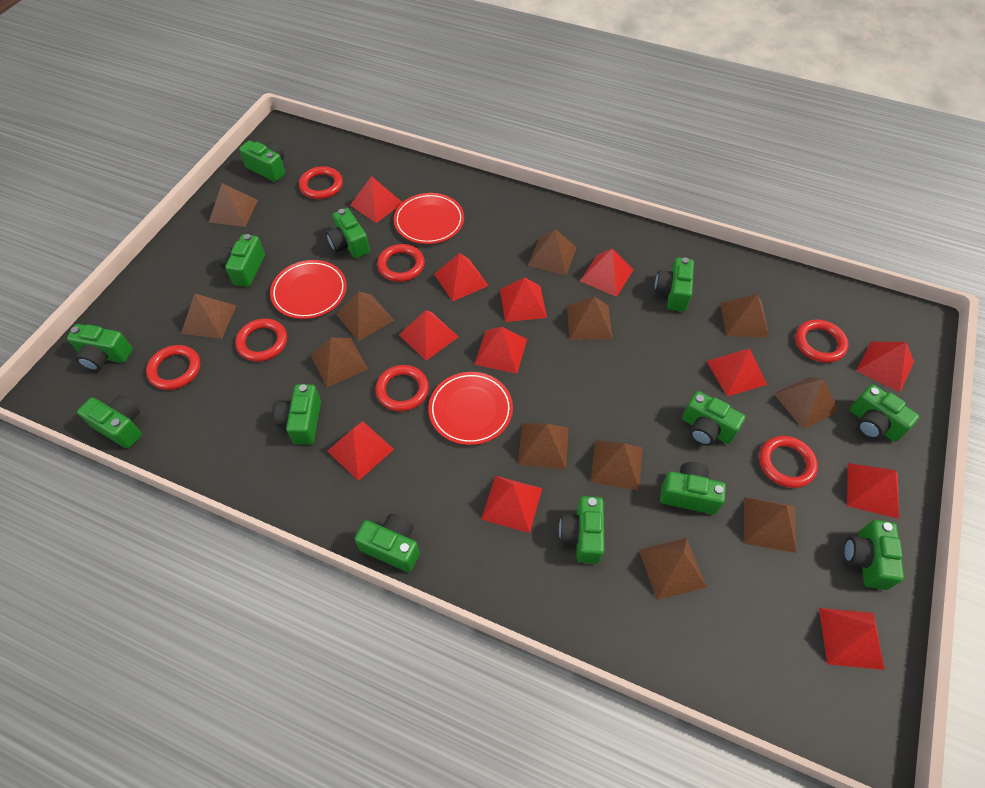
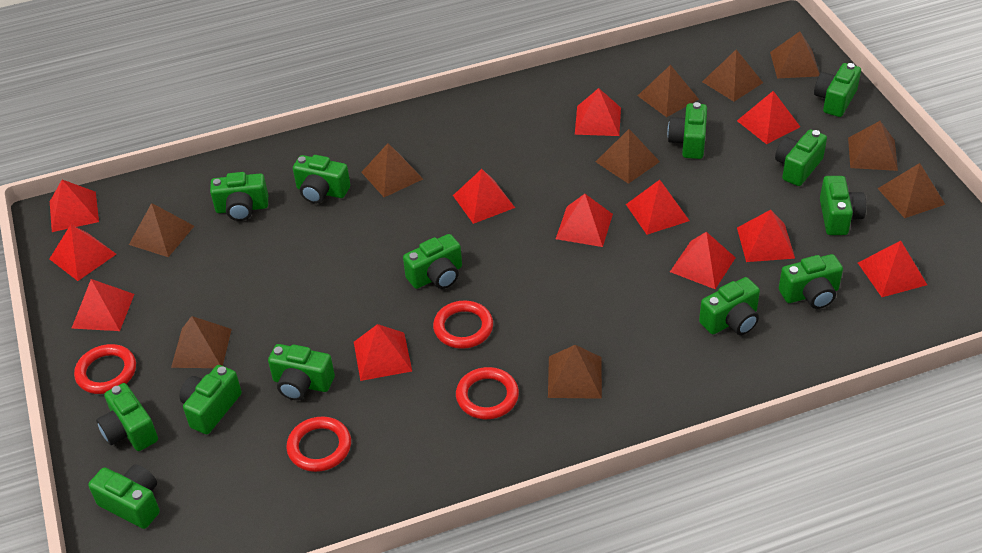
brown pyramid: [181,294,237,339] [209,183,258,227] [311,338,368,387] [336,292,394,341] [518,423,569,469] [528,229,577,275] [567,297,613,340] [590,440,643,491] [639,538,707,600] [721,294,769,338] [744,497,797,553] [774,377,839,429] = 12 -> [129,203,194,257] [171,316,232,368] [361,143,423,197] [548,345,602,399] [596,129,660,184] [638,65,699,117] [702,49,763,101] [770,32,820,78] [848,121,898,171] [877,163,946,218] = 10
red plate: [270,260,347,319] [394,193,464,244] [428,372,513,445] = 3 -> none = 0
red ring: [146,345,200,390] [235,318,287,362] [299,166,343,199] [375,365,429,411] [377,244,425,282] [759,436,818,488] [795,319,849,363] = 7 -> [74,344,136,394] [286,416,351,472] [433,301,493,349] [456,367,519,419] = 4

